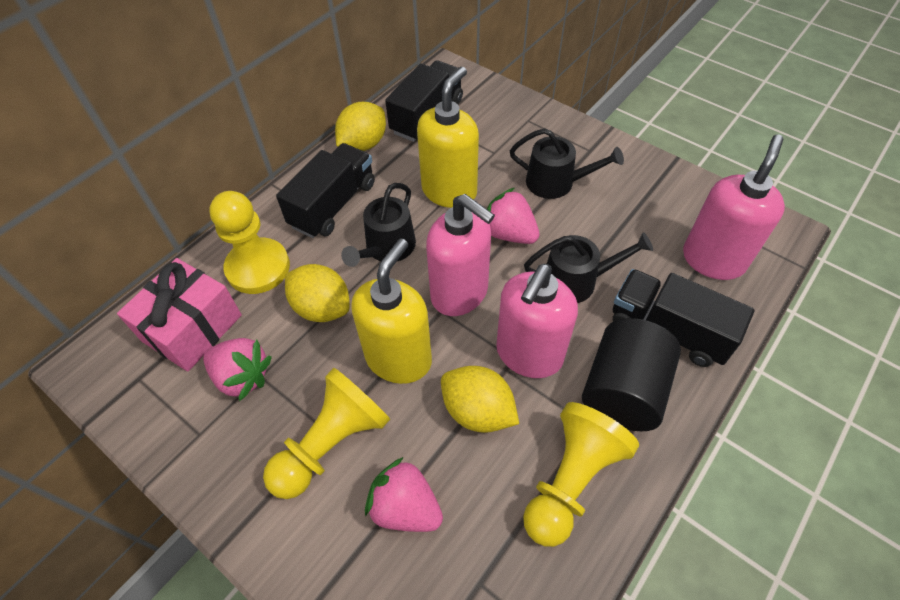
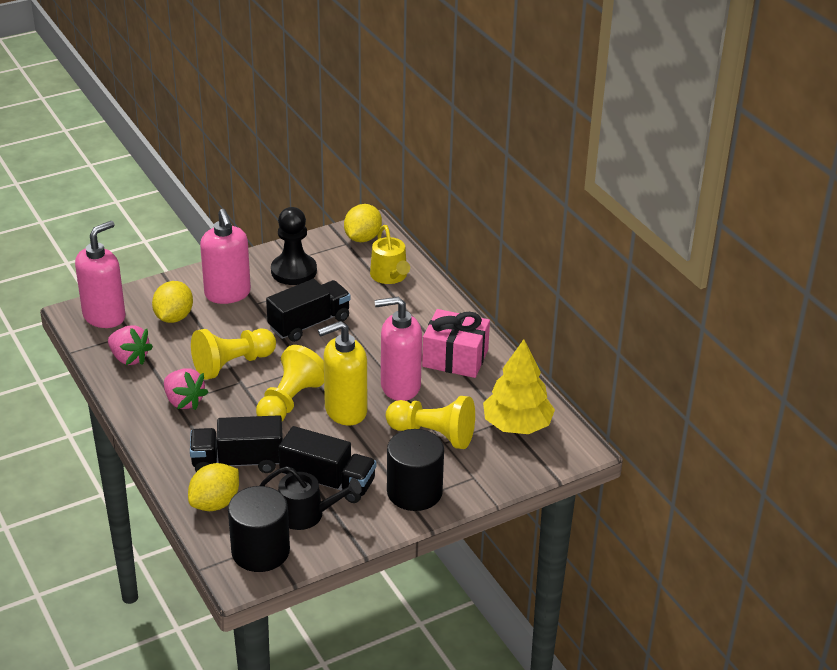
black cylinder: [582,318,681,431] = 1 -> [228,486,290,572] [387,429,444,511] = 2
black pawn: none = 0 -> [271,207,317,285] = 1
black watering can: [341,183,416,267] [510,128,624,199] [524,232,653,303] = 3 -> [260,466,362,530] = 1
pink strawberry: [203,338,272,401] [365,457,443,532] [487,188,540,244] = 3 -> [108,325,153,365] [164,368,208,410] = 2
yellow soap dispenser: [351,239,432,384] [417,67,479,208] = 2 -> [318,321,367,425] = 1
yellow tree: none = 0 -> [483,339,555,434] = 1
yellow watering can: none = 0 -> [370,225,410,284] = 1

